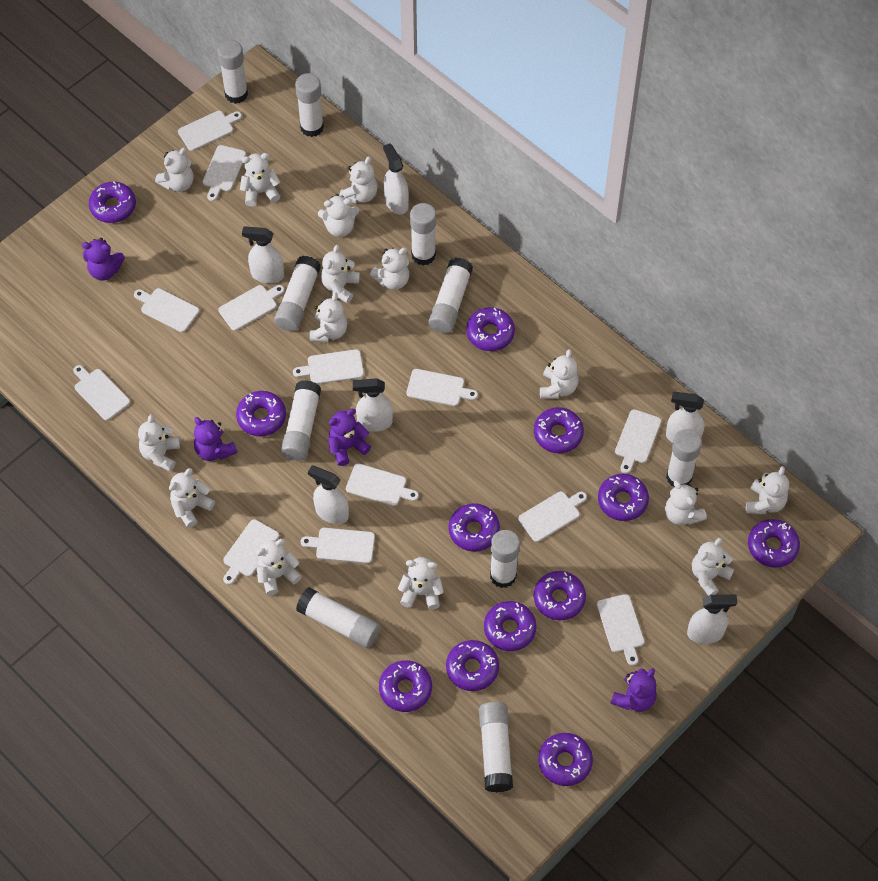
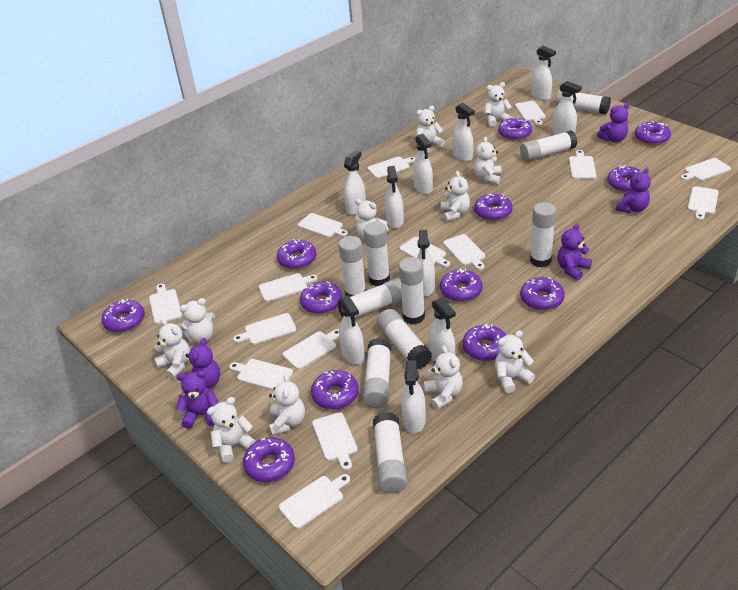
purple teddy bear: [82,238,125,281] [194,417,238,461] [328,409,371,466] [611,668,657,712] = 4 -> [176,371,218,429] [186,338,220,389] [557,223,592,280] [597,103,630,142] [616,168,651,213] = 5
white cutting board: [73,365,130,421] [134,288,199,332] [178,111,242,151] [203,145,246,201] [219,285,284,331] [223,519,279,585] [293,349,364,384] [301,528,375,564] [346,463,419,506] [406,369,478,406] [518,491,587,542] [597,594,644,666] [615,409,661,474] = 13 -> [149,284,182,324] [229,359,293,390] [233,313,296,345] [259,273,317,302] [279,474,350,529] [283,329,339,370] [298,213,348,238] [312,412,358,470] [368,157,415,178] [399,237,450,267] [443,234,485,270] [515,101,546,125] [569,150,597,179] [681,158,731,181] [688,186,719,220] = 15
white spray bottle: [242,226,284,283] [308,465,349,524] [353,378,393,432] [383,143,409,214] [666,392,705,443] [687,594,737,644] = 6 -> [339,295,365,365] [344,150,366,215] [385,166,404,228] [401,360,426,434] [413,134,433,194] [417,230,435,296] [428,298,456,362] [452,103,475,161] [531,46,556,100] [552,81,582,135] = 10
white teddy bear: [138,414,180,472] [155,148,193,192] [169,468,215,528] [240,153,280,207] [256,539,302,595] [310,292,347,342] [318,194,359,237] [321,245,360,303] [339,156,378,204] [370,248,409,290] [398,557,444,610] [540,349,579,399] [665,480,707,525] [692,538,734,596] [746,466,789,514] = 15 -> [154,319,190,379] [178,298,215,343] [207,397,256,463] [269,374,305,436] [355,199,389,239] [416,106,445,152] [424,345,463,410] [441,171,470,222] [474,137,502,184] [485,82,512,127] [495,330,535,393] = 11

